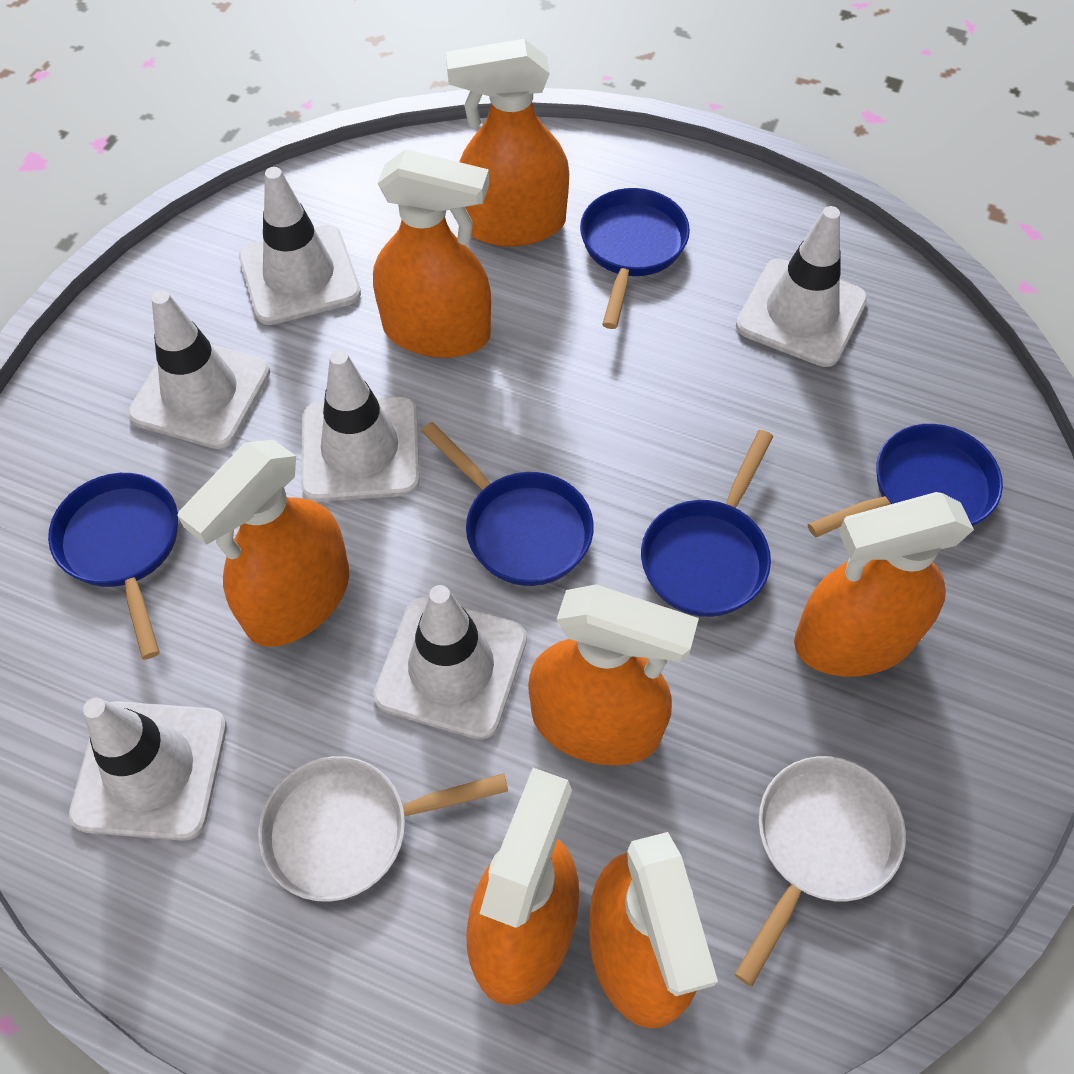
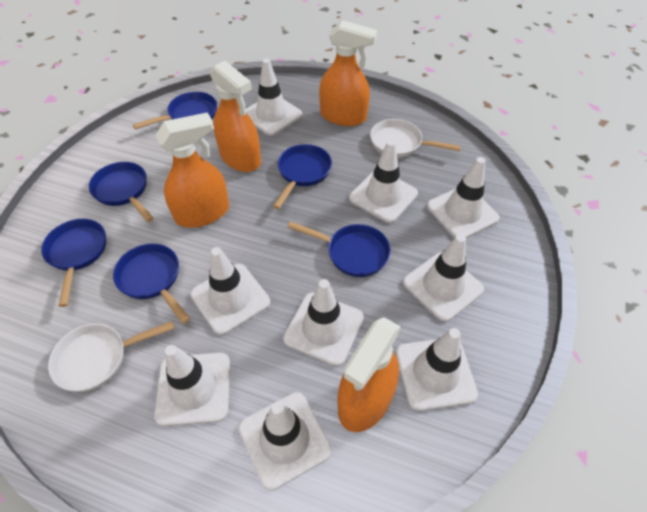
blue pan: [48,473,178,660] [421,422,594,586] [580,188,690,329] [641,430,773,617] [808,424,1003,537] = 5 -> [41,219,106,307] [89,162,154,222] [113,243,190,324] [133,92,217,129] [273,144,332,209] [288,221,391,277] = 6
orange spray bottle: [177,440,349,647] [373,149,491,358] [446,39,569,247] [467,768,579,1005] [528,584,699,765] [589,832,718,1028] [794,492,974,677] = 7 -> [155,112,229,228] [210,61,261,172] [319,20,377,126] [338,317,401,432] = 4
white traffic cone: [69,698,227,841] [128,290,270,449] [239,167,361,325] [301,350,420,502] [373,585,527,740] [736,206,868,367] = 6 -> [154,345,230,426] [190,247,270,335] [238,392,332,491] [245,59,302,135] [283,279,364,366] [349,140,418,223] [396,328,478,411] [403,234,484,322] [427,157,500,238] = 9

